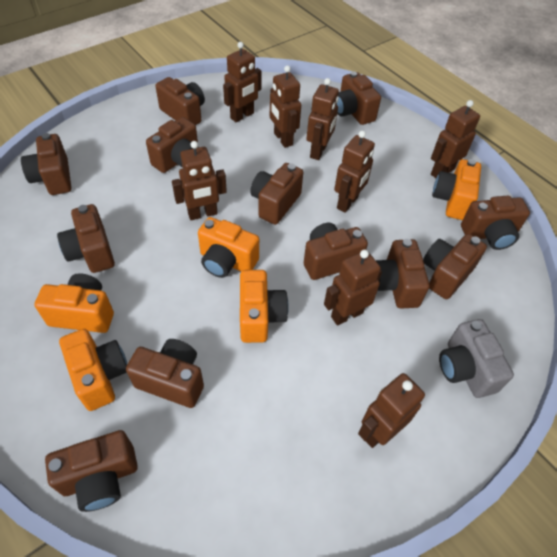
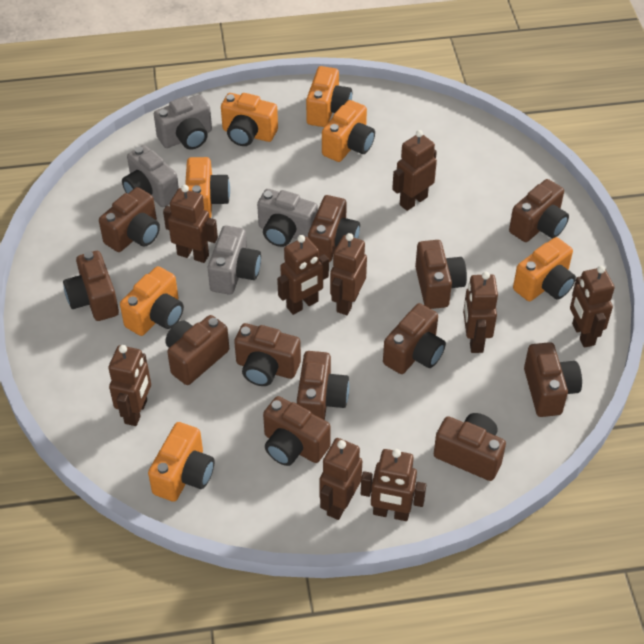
brown robot: [172,141,227,220] [223,42,262,123] [270,65,301,148] [307,78,339,160] [324,250,382,326] [334,130,375,213] [358,373,425,448] [431,100,480,178] = 8 -> [108,345,151,426] [163,185,218,263] [277,235,329,315] [320,438,362,520] [330,233,367,315] [361,449,426,521] [392,130,437,211] [463,272,498,353] [570,266,615,348] = 9
grey camera: [439,319,514,398] = 1 -> [122,145,179,207] [154,94,212,150] [208,225,261,295] [257,189,318,247] = 4
orange camera: [34,273,114,333] [59,329,127,411] [198,217,259,278] [240,270,289,343] [432,159,481,220] = 5 -> [120,266,184,336] [148,422,214,502] [185,157,230,218] [221,93,278,146] [306,66,352,127] [322,100,375,162] [513,237,576,301] = 7

